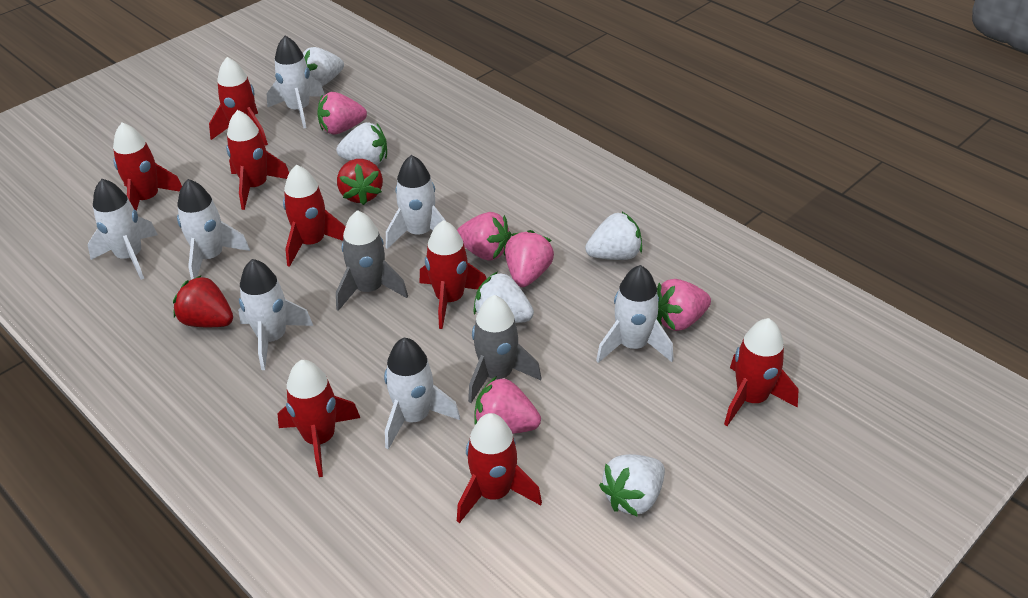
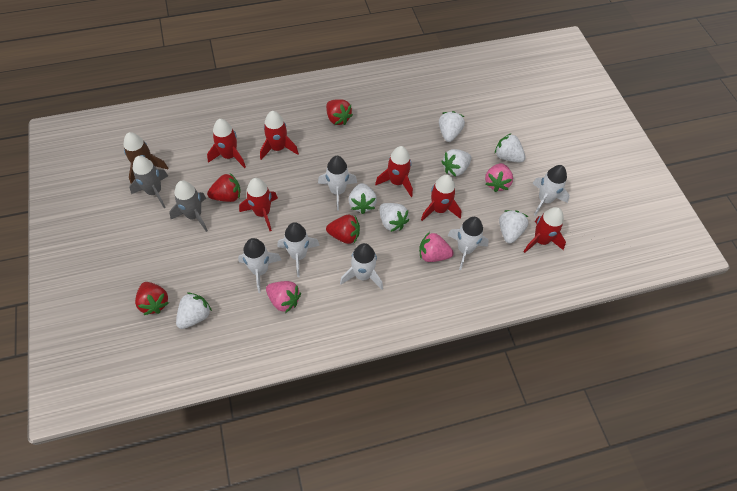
brown rocket: none = 0 -> [124,132,168,183] = 1
pink strawberry: [317,92,367,134] [457,212,511,261] [474,376,541,434] [505,230,554,287] [657,279,711,331] = 5 -> [266,281,301,313] [419,232,454,262] [485,163,513,192] = 3
red rocket: [113,122,182,211] [209,57,268,146] [226,110,289,210] [278,360,360,477] [283,165,346,267] [420,220,487,329] [457,413,542,523] [724,318,799,426] = 8 -> [207,119,246,168] [239,178,278,231] [260,111,299,160] [375,146,413,197] [421,175,461,221] [523,207,566,253] = 6
red strawberry: [173,275,233,327] [337,159,383,205] = 2 -> [135,282,169,315] [207,173,241,202] [326,99,353,125] [326,215,360,244] = 4
white rocket: [88,179,158,280] [177,179,250,280] [238,259,313,370] [267,36,325,128] [384,338,460,450] [386,155,446,249] [596,265,673,363] = 7 -> [238,238,281,293] [278,222,320,277] [318,156,357,211] [340,243,383,290] [447,217,489,270] [532,165,570,216] = 6
white strawberry: [303,47,344,86] [337,122,387,165] [473,271,534,323] [585,212,642,260] [599,454,665,517] = 5 -> [176,292,212,329] [349,183,377,214] [379,203,409,232] [439,111,465,142] [441,149,472,177] [495,133,526,163] [499,210,529,244] = 7

